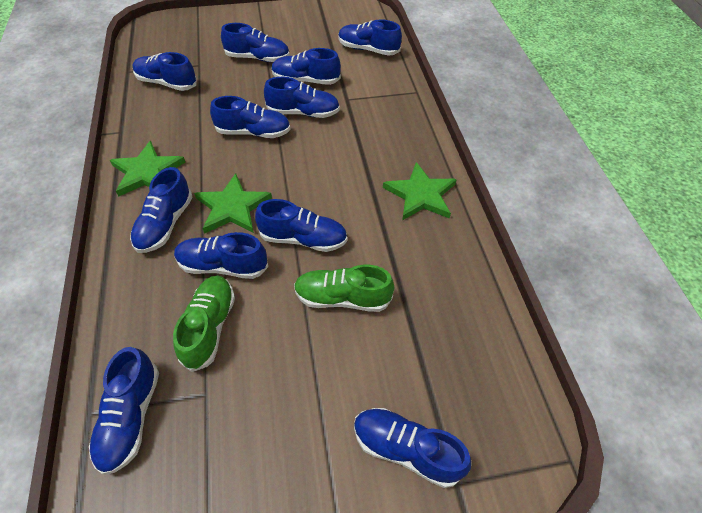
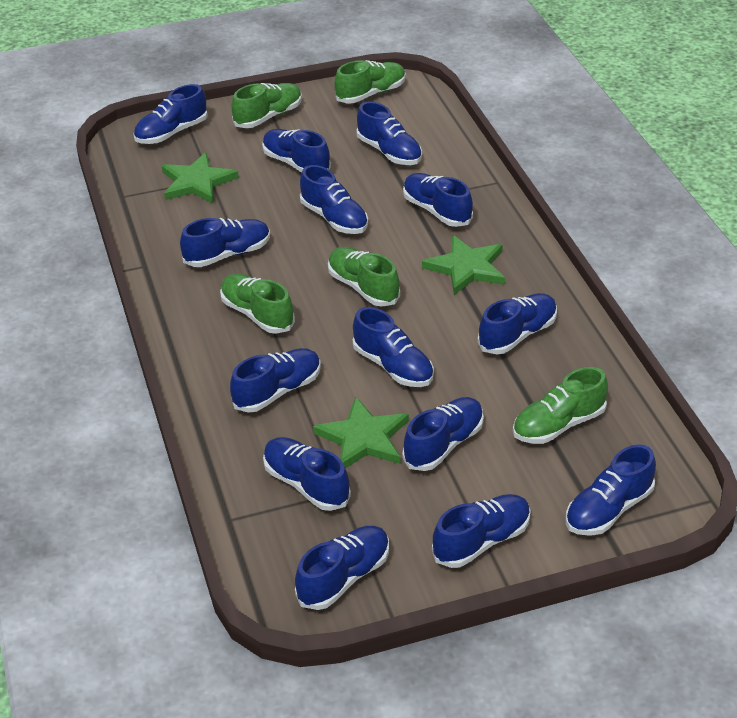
blue shoe: [89,347,159,475] [130,167,193,253] [132,52,197,91] [174,232,268,279] [210,96,291,138] [221,23,290,62] [255,199,347,252] [264,77,340,118] [271,48,341,85] [338,19,402,56] [354,408,471,488] = 11 -> [133,84,208,144] [180,218,270,267] [230,348,321,413] [262,129,331,173] [263,437,351,511] [295,526,389,610] [300,165,368,234] [352,307,434,387] [356,101,422,165] [402,397,484,471] [403,173,473,227] [432,494,531,568] [477,293,557,354] [566,444,656,536] = 14
green shoe: [173,275,235,372] [294,265,395,312] = 2 -> [220,273,295,334] [232,83,302,128] [328,247,400,307] [335,60,406,103] [513,367,608,444] = 5

